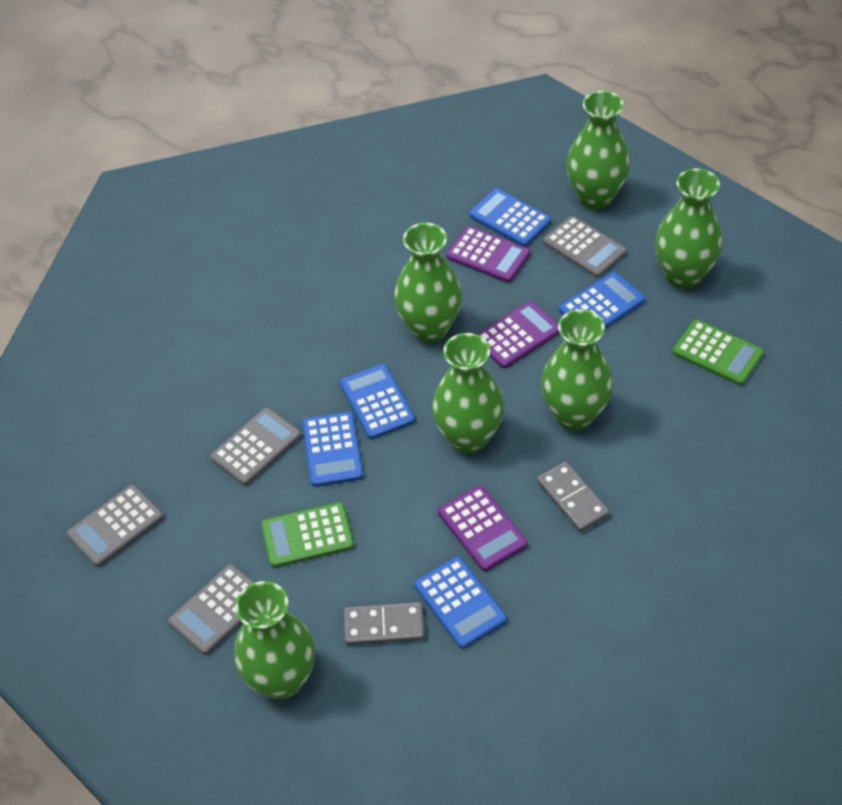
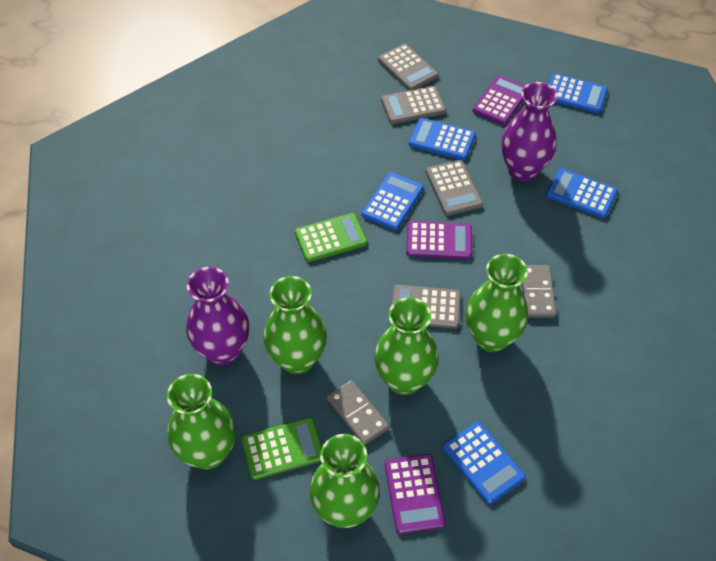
green vase: [234,581,315,700] [394,223,462,343] [432,333,504,454] [541,309,613,431] [567,91,630,209] [655,168,722,289] = 6 -> [167,374,236,470] [264,276,327,374] [310,434,380,528] [374,297,438,395] [466,254,528,352] = 5
purple vase: none = 0 -> [186,267,249,365] [501,82,558,181] = 2

